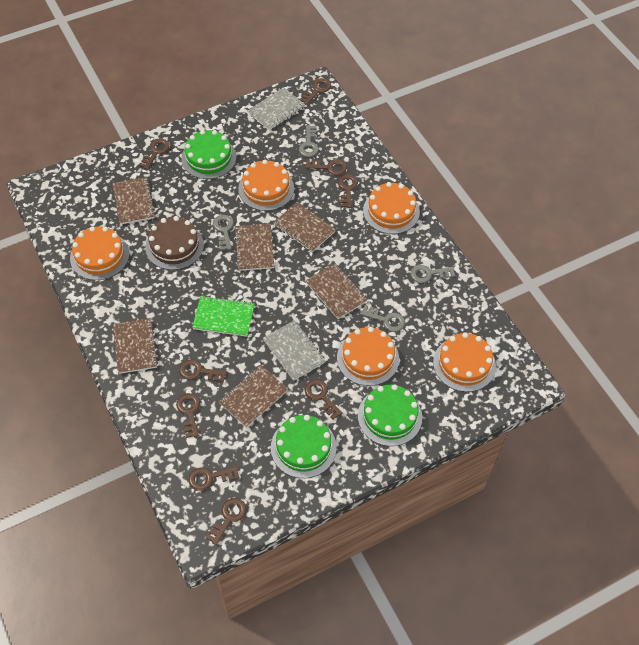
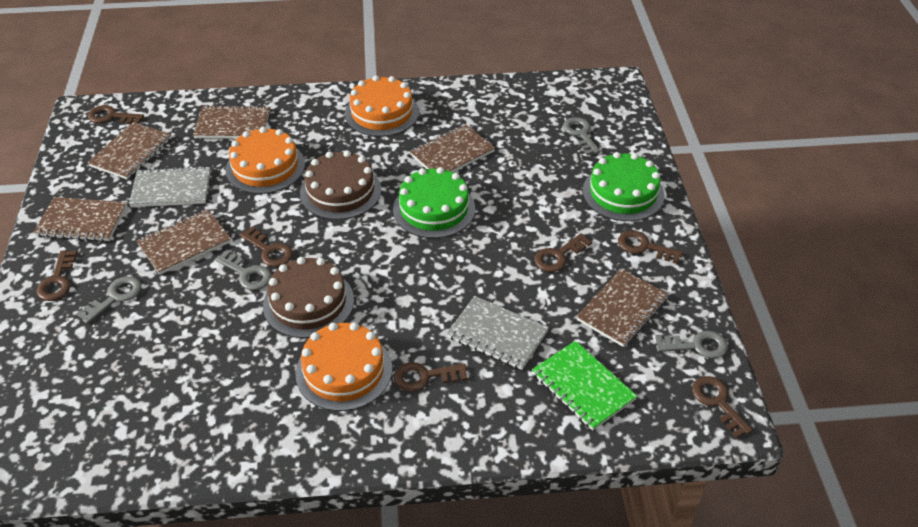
brown cake: [145,216,204,270] = 1 -> [263,257,354,338] [300,150,381,220] = 2
brown key: [139,138,170,170] [176,393,200,438] [179,359,227,382] [188,466,239,491] [206,498,247,545] [300,78,331,105] [305,159,347,175] [305,379,343,420] [338,174,358,208] = 9 -> [36,250,77,301] [88,105,144,124] [240,226,293,267] [394,362,468,392] [534,233,592,272] [618,230,683,264] [692,376,753,438] = 7
green cake: [181,130,236,179] [271,415,337,478] [358,384,422,446] = 3 -> [393,167,475,238] [583,152,664,221] = 2
orange cake: [70,226,129,280] [238,160,294,211] [337,327,399,386] [363,182,420,234] [433,332,496,392] = 5 -> [225,127,305,194] [295,322,392,411] [345,75,419,137] = 3

